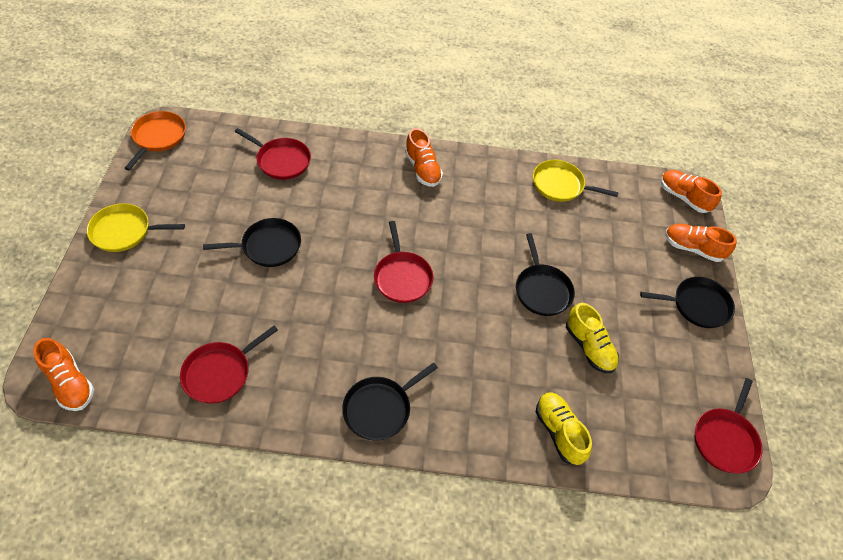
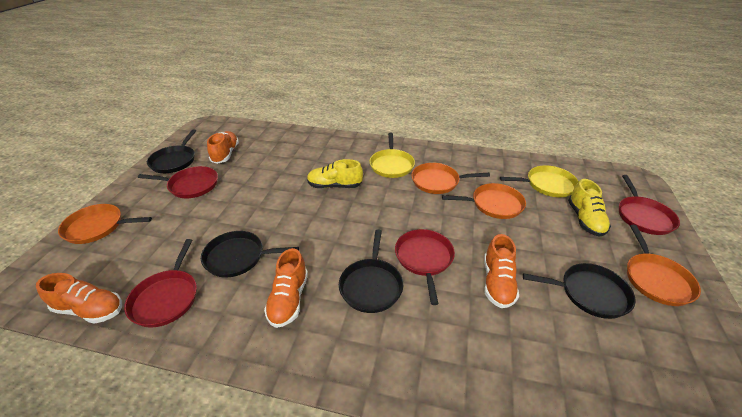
orange pan: [125,111,186,170] = 1 -> [58,204,152,244] [412,163,490,194] [442,183,526,219] [627,225,701,306] = 4

